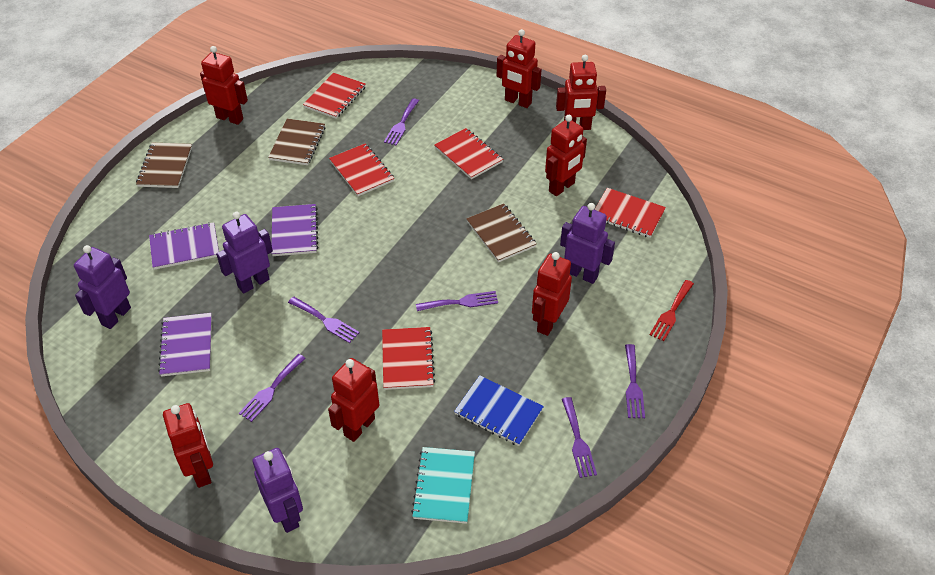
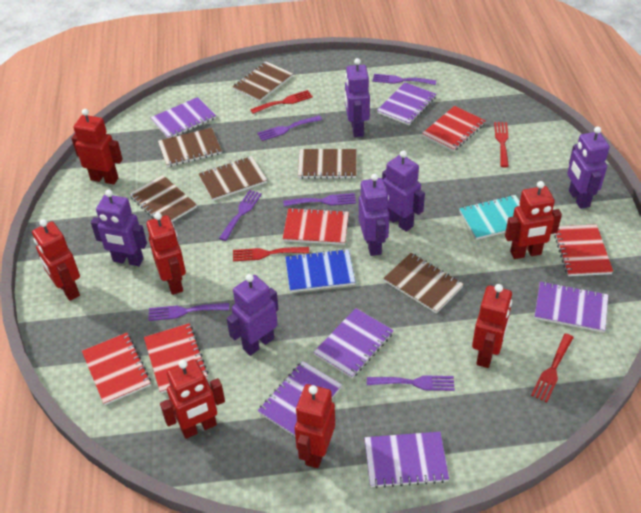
brown notebook: [136,143,192,188] [268,119,325,165] [466,203,537,262] = 3 -> [129,175,197,222] [158,128,222,167] [198,156,267,201] [232,61,293,102] [298,149,356,179] [383,253,464,313] = 6
purple notebook: [149,222,219,270] [158,313,212,377] [271,204,318,256] = 3 -> [150,97,216,138] [258,361,342,436] [314,308,394,378] [364,432,449,488] [377,82,436,125] [534,281,608,333] = 6
purple robot: [74,245,131,329] [216,212,273,293] [252,448,303,533] [560,203,615,284] = 4 -> [91,190,147,266] [227,274,279,356] [345,58,370,137] [359,174,389,256] [382,150,425,232] [567,126,610,209] = 6
red fork: [649,280,694,341] = 1 -> [233,247,309,261] [250,90,313,114] [494,122,509,168] [531,333,574,402] = 4

